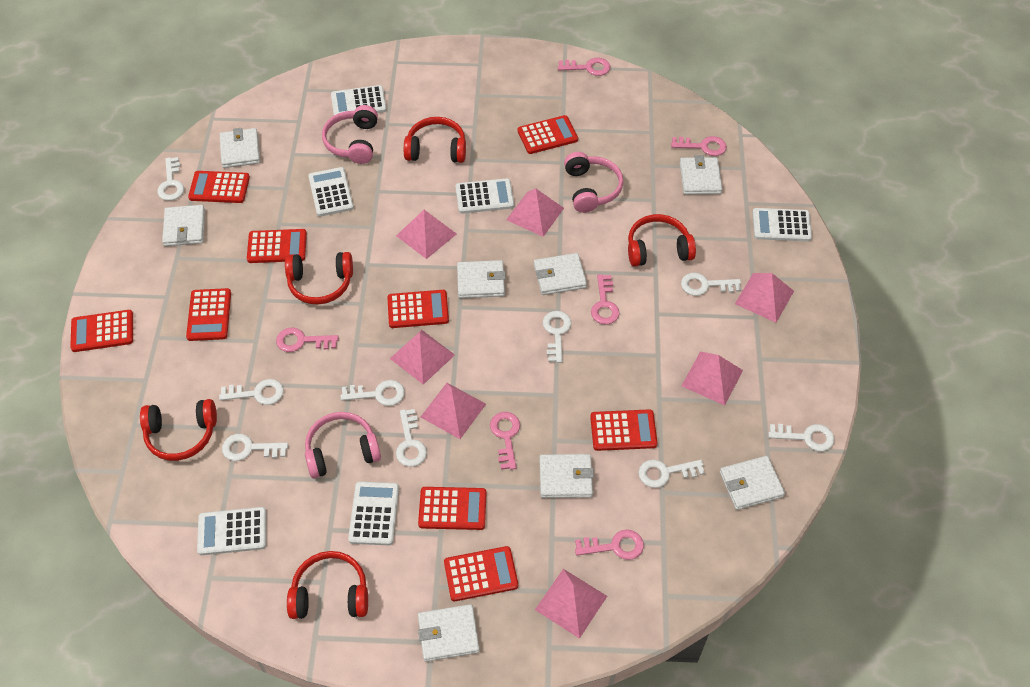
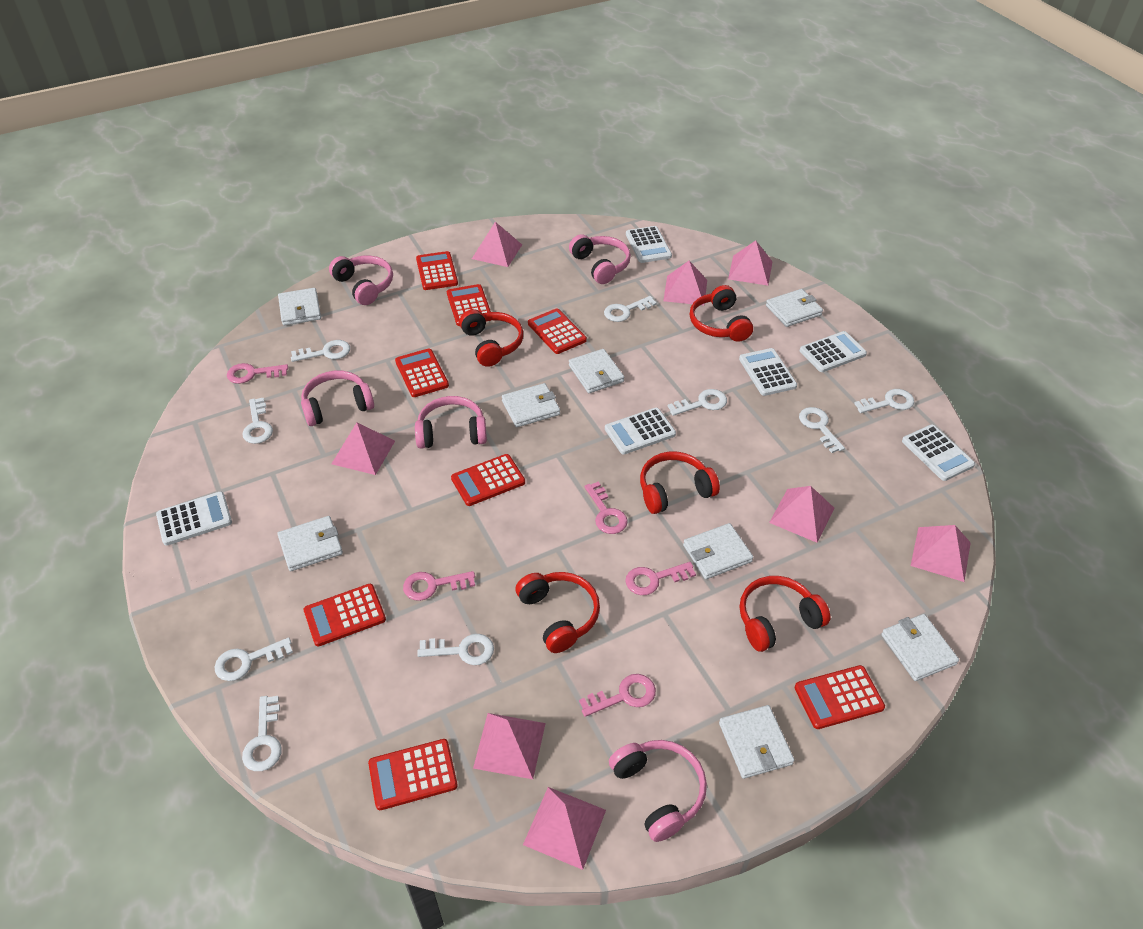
pink headphones: [305,412,381,479] [322,105,378,164] [564,152,623,213] = 3 -> [301,371,374,426] [329,256,393,305] [415,396,487,449] [569,234,631,284] [609,740,707,842] = 5
pink key: [276,328,339,352] [490,412,520,470] [558,58,610,76] [575,530,644,560] [591,274,620,325] [671,136,727,156] = 6 -> [227,363,288,384] [403,571,475,601] [579,674,656,717] [584,481,628,534] [625,562,696,595] = 5
pink pyramid: [390,330,455,385] [396,210,457,259] [421,383,486,439] [506,188,564,237] [535,569,607,639] [682,351,743,406] [735,273,794,322] = 7 -> [332,423,395,475] [472,222,522,267] [473,713,546,779] [523,787,606,870] [663,261,707,306] [728,241,773,286] [769,486,834,543] [911,525,971,582] = 8
red calculator: [70,310,133,352] [186,288,231,341] [188,171,250,203] [247,229,307,263] [387,290,449,328] [418,487,487,530] [444,546,518,601] [517,115,578,154] [590,409,657,451] = 9 -> [303,584,386,647] [368,739,458,810] [395,348,449,397] [416,251,458,290] [447,284,491,326] [451,454,525,506] [528,308,587,354] [795,665,885,729] = 8

